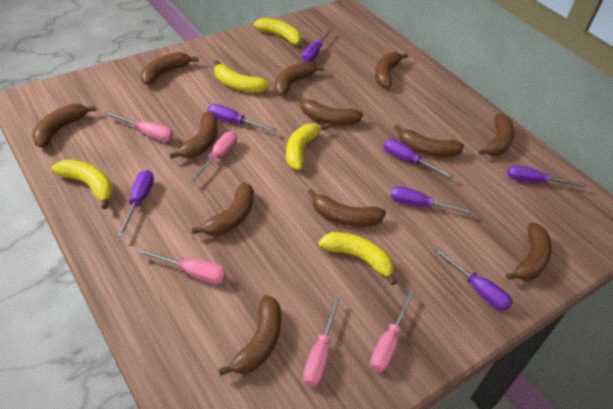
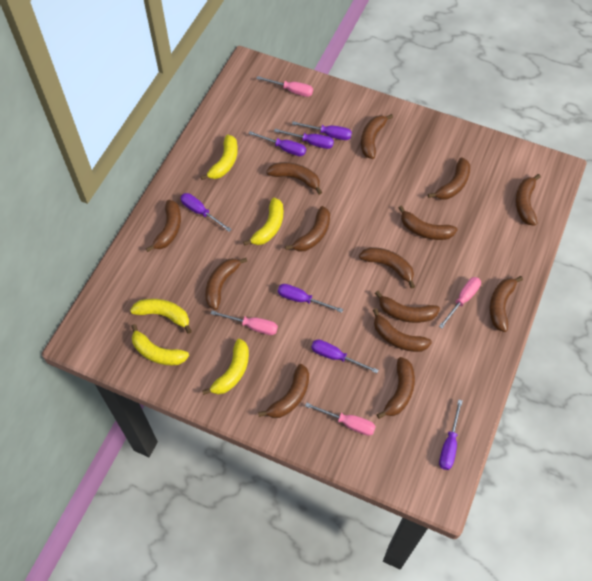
brown banana: [32,103,97,148] [141,52,199,85] [169,112,218,159] [192,182,254,236] [218,295,281,376] [274,62,324,96] [297,95,363,125] [308,188,386,227] [375,52,408,88] [394,125,464,157] [478,114,515,156] [506,223,552,281] = 12 -> [146,200,181,252] [205,258,247,310] [258,364,309,418] [266,162,322,195] [285,206,330,251] [359,247,415,289] [361,114,393,159] [373,308,432,352] [375,291,440,323] [377,357,415,419] [398,205,458,240] [428,157,470,200] [489,276,523,332] [515,174,541,226] = 14
pink screwdriver: [104,111,173,142] [136,248,226,284] [189,131,237,183] [303,297,340,387] [370,291,414,372] = 5 -> [210,311,278,335] [256,76,313,97] [305,402,376,436] [439,277,481,328] = 4

